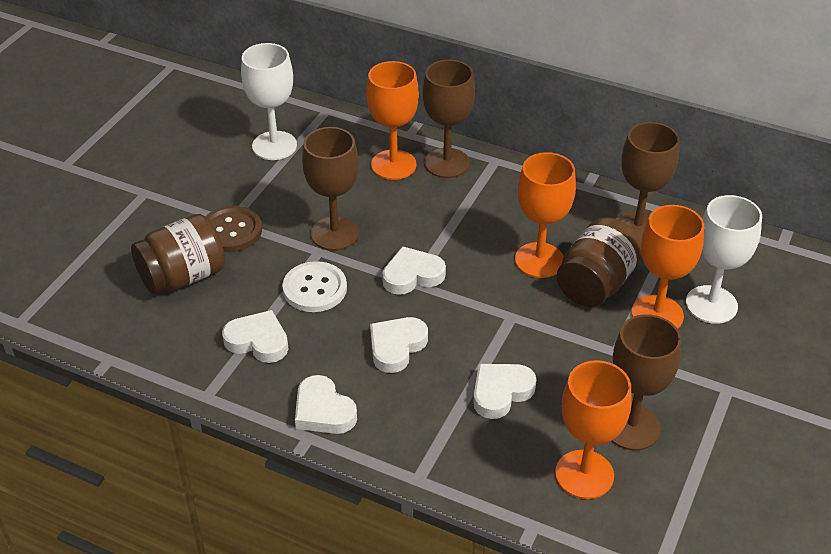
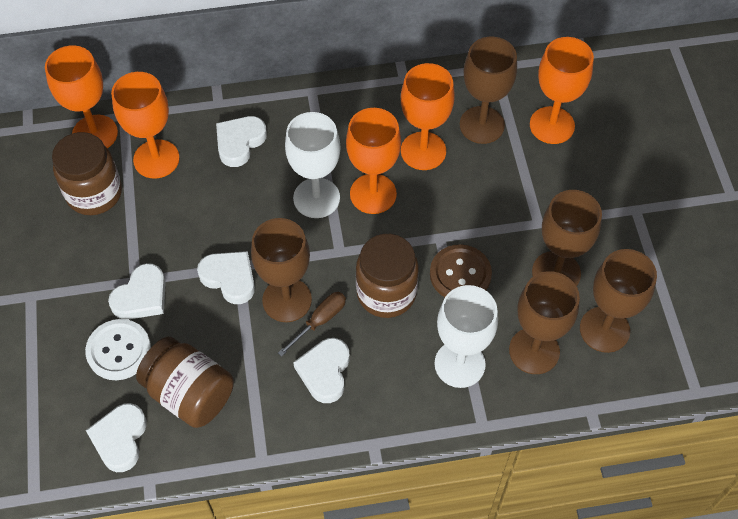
brown goblet: [302,127,359,251] [423,60,475,178] [612,314,681,450] [616,122,679,242] = 4 -> [251,218,312,322] [460,37,517,144] [509,271,580,374] [532,190,602,286] [580,249,657,353] = 5
brown jar: [131,214,225,294] [557,217,642,307] = 2 -> [52,132,122,215] [136,337,234,428] [356,234,419,318] = 3
brown screwdriver: none = 0 -> [278,292,346,357] = 1
orange goblet: [366,61,419,180] [515,152,576,278] [555,360,631,499] [632,205,704,329] = 4 -> [45,45,118,148] [111,72,180,178] [346,108,401,214] [401,63,455,170] [530,37,594,144] = 5

